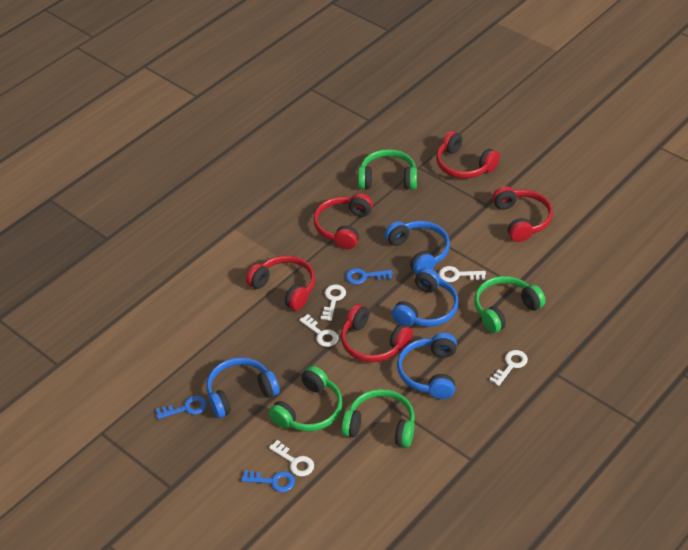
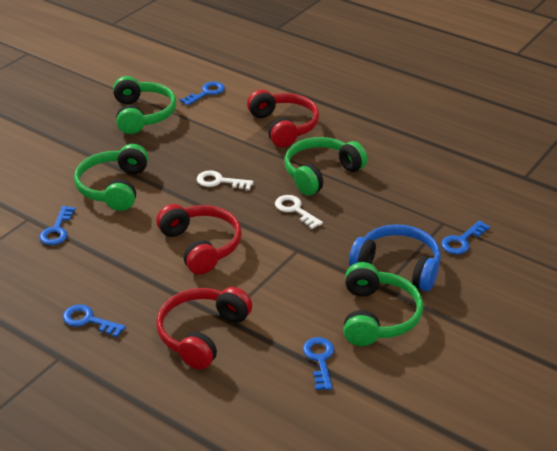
blue headphones: [207,357,280,418] [385,221,450,274] [392,268,459,327] [397,333,457,399] = 4 -> [349,224,441,291] = 1
blue key: [156,396,207,419] [241,470,295,492] [346,268,393,284] = 3 -> [39,206,76,245] [63,305,126,337] [180,82,225,106] [303,337,334,390] [441,220,490,254] = 5
red headphones: [246,255,315,311] [313,193,373,249] [341,304,413,362] [436,131,500,179] [492,186,553,242] = 5 -> [156,204,242,274] [156,287,252,370] [247,89,319,147] = 3
white key: [269,440,314,476] [299,314,339,347] [321,284,346,321] [439,266,486,282] [489,350,528,386] = 5 -> [197,170,254,190] [275,195,323,229] = 2

